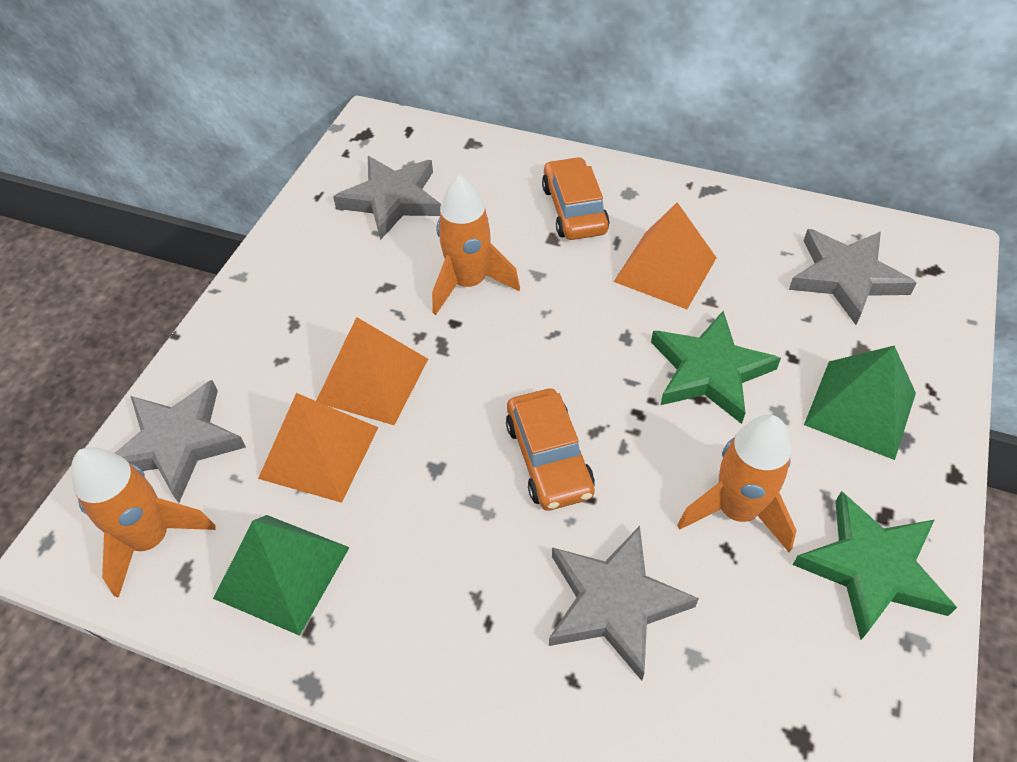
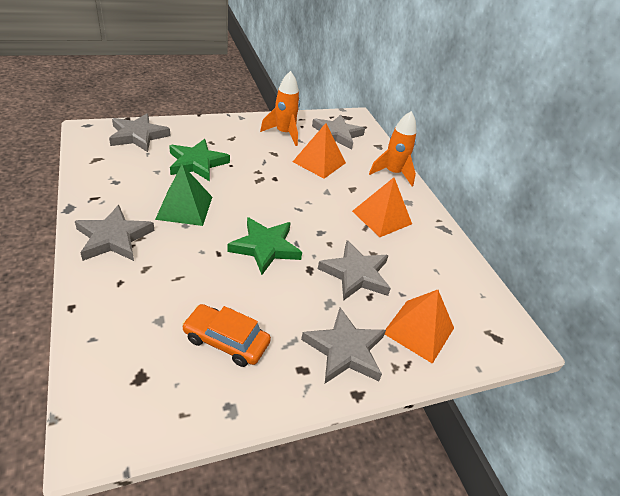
green pyramid: [213,515,350,636] [804,346,916,460] = 2 -> [155,164,212,226] = 1
grey star: [114,380,246,503] [333,156,441,240] [549,526,699,681] [789,229,917,325] = 4 -> [75,205,155,261] [109,113,171,152] [301,308,386,383] [312,115,365,150] [318,240,391,301] = 5
orange car: [506,389,595,511] [542,157,609,240] = 2 -> [182,304,271,367] = 1
orange rocket: [71,447,215,598] [432,175,520,315] [677,415,797,552] = 3 -> [260,71,300,146] [369,111,416,186] = 2

